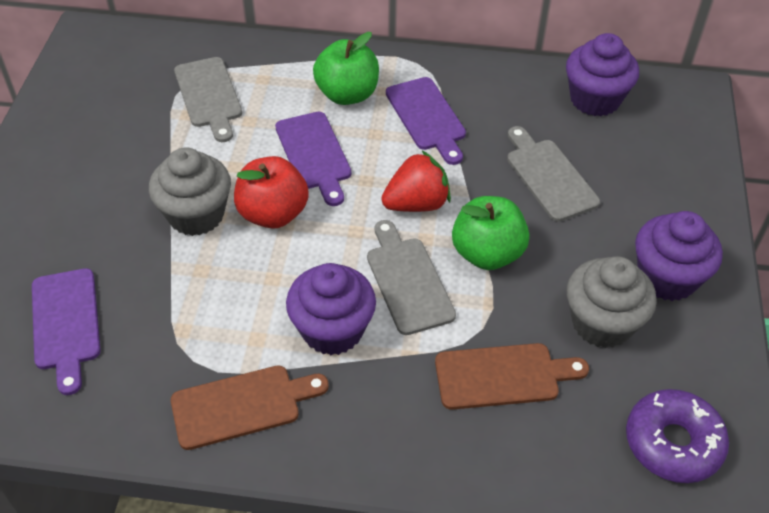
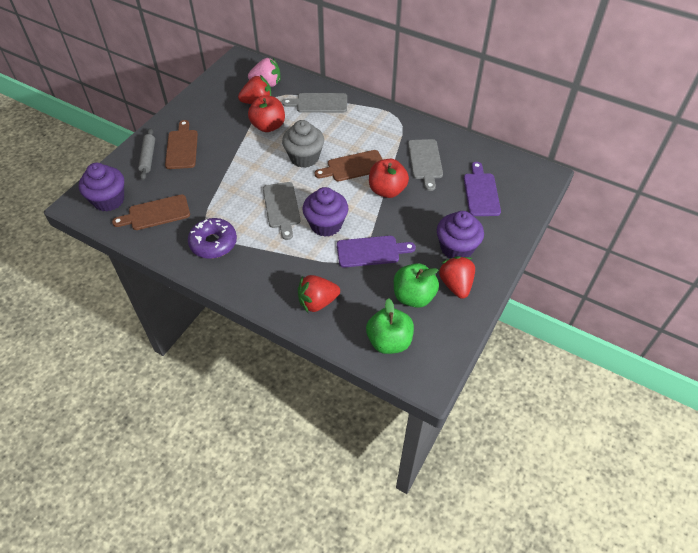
brown cutting board: [171,365,329,450] [435,343,589,410] = 2 -> [112,194,190,230] [165,120,198,169] [314,150,383,181] = 3
grey cupcake: [149,147,231,236] [567,256,657,348] = 2 -> [282,120,324,168] = 1
grey rolling pin: none = 0 -> [138,128,155,180] = 1
pink strawberry: none = 0 -> [248,58,280,87] = 1
purple cutting board: [32,268,101,395] [275,112,351,206] [386,77,466,165] = 3 -> [337,236,416,267] [464,162,501,216] = 2
red apple: [234,156,309,229] = 1 -> [248,95,285,132] [369,159,409,198] = 2
red strawberry: [381,151,451,212] = 1 -> [238,75,271,104] [298,275,340,312] [439,256,475,299] = 3

